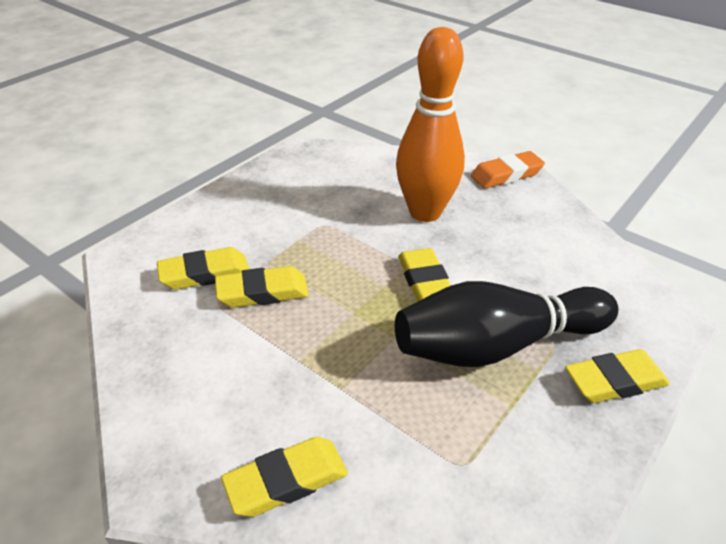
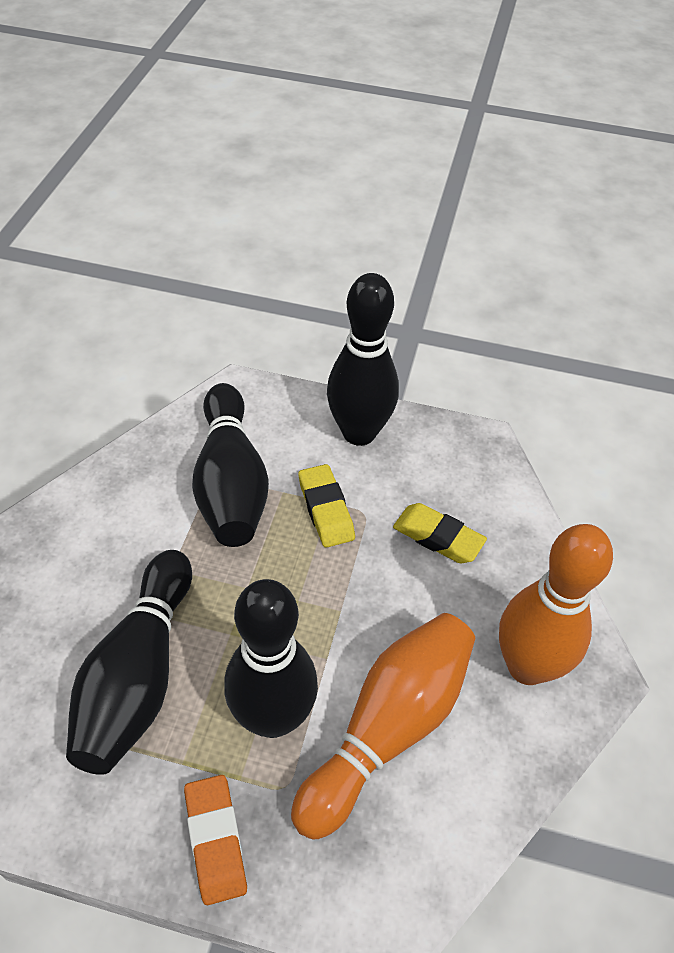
black bowling pin: [395,281,618,367] = 1 -> [66,550,192,775] [192,383,269,547] [224,579,318,738] [327,273,399,446] = 4
orange bowling pin: [396,27,465,222] = 1 -> [291,613,475,839] [499,524,613,685] = 2
yellow eraser: [157,247,249,290] [215,266,309,308] [221,437,348,517] [398,248,451,302] [565,349,670,403] = 5 -> [299,464,355,548] [393,503,487,563] = 2

